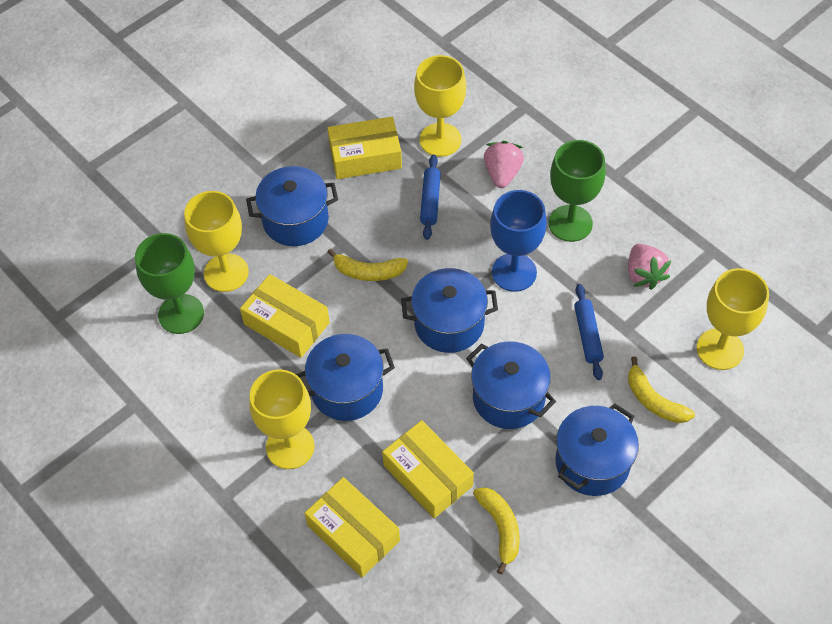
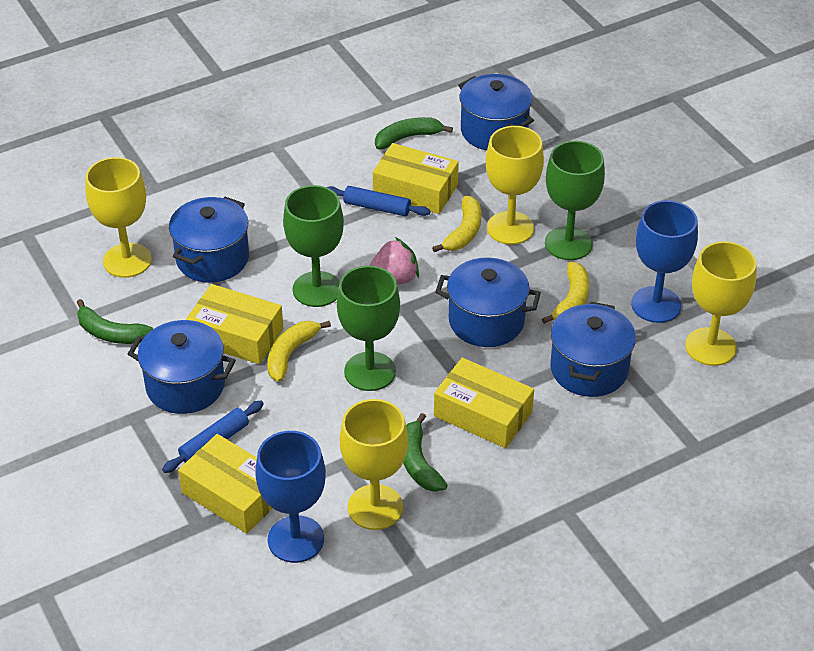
blue goblet: [490,190,547,292] = 1 -> [255,431,326,563] [631,200,698,323] = 2
green banana: none = 0 -> [77,299,153,344] [375,117,453,149] [403,413,448,492] = 3
green goblet: [135,233,204,334] [549,140,606,242] = 2 -> [283,185,344,307] [337,266,400,391] [545,141,605,260] = 3
pink strawberry: [484,141,524,188] [628,244,671,290] = 2 -> [369,237,419,284] = 1

